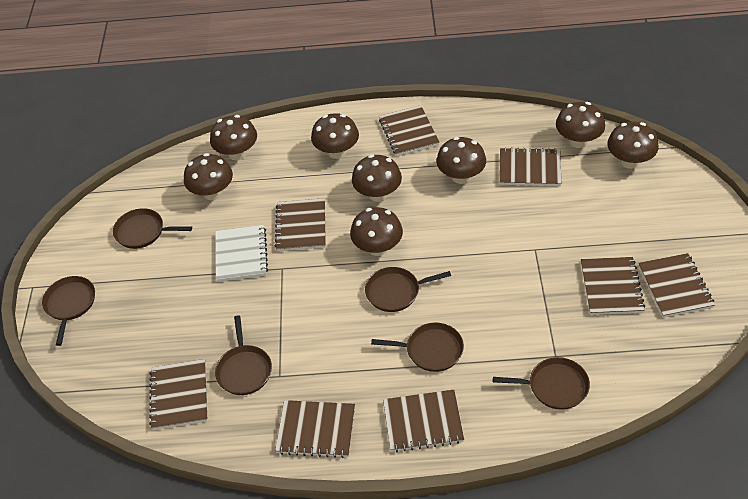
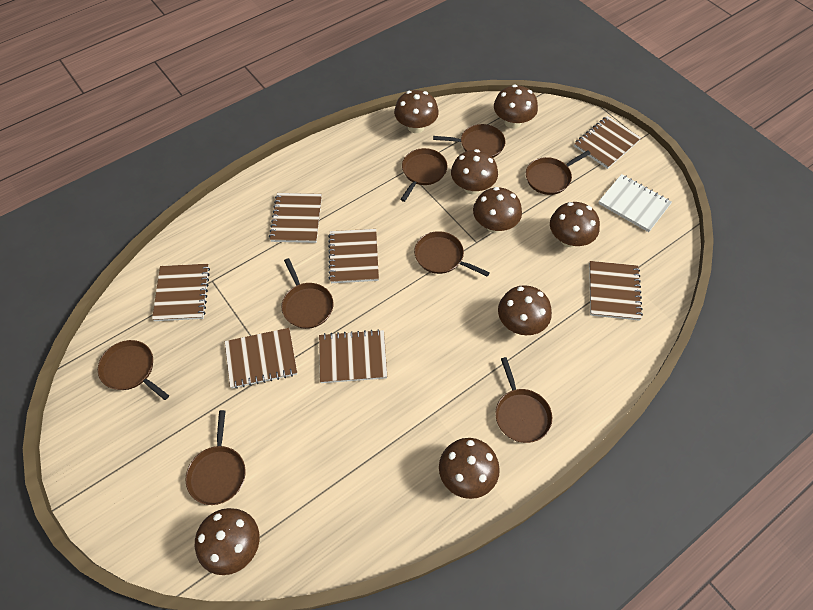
brown notebook: [149,359,208,430] [275,198,326,251] [275,400,355,458] [379,105,440,156] [383,390,464,452] [499,147,561,186] [581,257,645,315] [638,253,715,318] = 8 -> [152,264,210,321] [225,328,297,389] [269,193,322,243] [319,329,387,383] [328,229,379,283] [574,116,641,169] [589,261,643,321] = 7
brown pan: [42,276,95,346] [113,208,192,249] [215,315,272,395] [365,267,451,312] [371,323,464,372] [493,357,590,410] = 6 -> [98,340,169,400] [186,410,246,505] [282,258,334,329] [400,148,447,202] [414,231,490,277] [433,124,505,158] [495,357,552,443] [526,150,591,195] = 8

